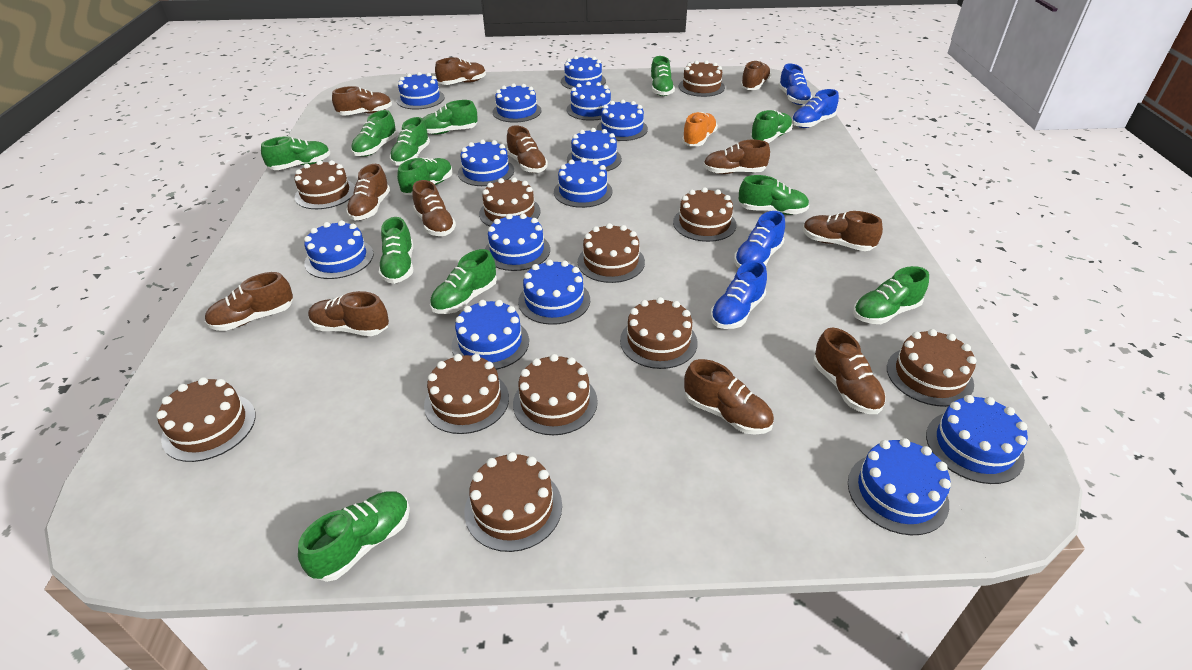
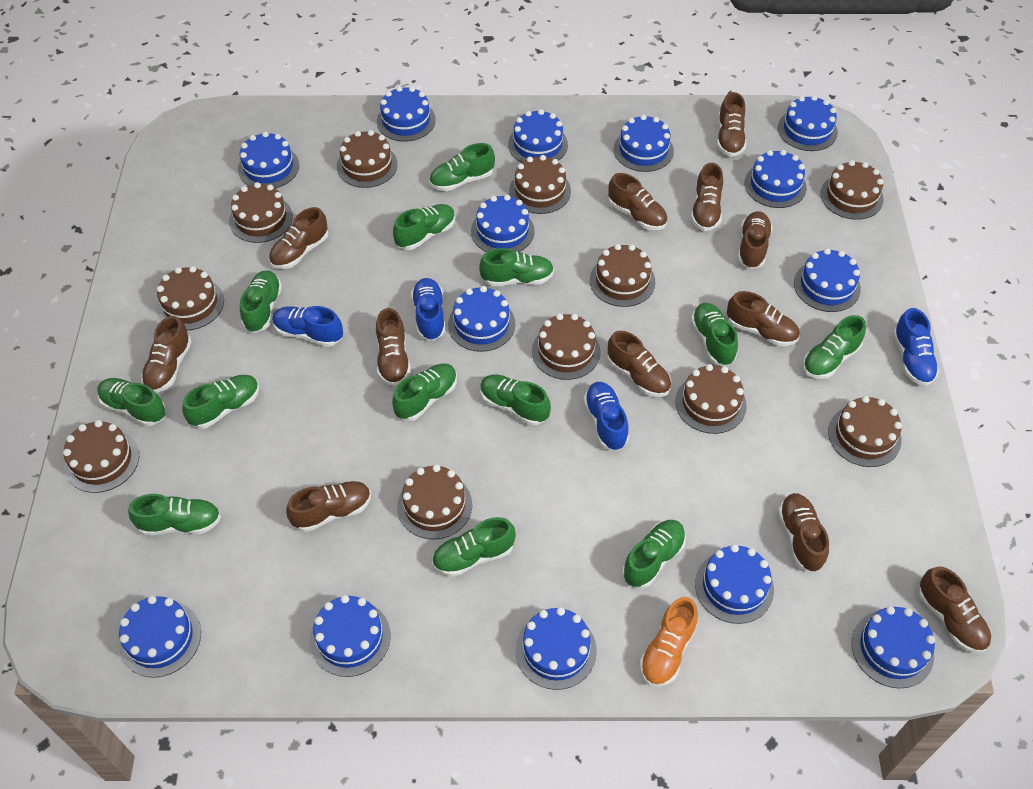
green shoe: [261,136,330,170] [298,491,410,582] [351,110,397,157] [379,217,413,284] [390,117,430,166] [397,158,453,195] [422,100,478,135] [430,249,497,314] [650,56,675,96] [738,175,810,215] [750,110,793,143] [853,266,929,324] = 12 -> [97,378,166,426] [128,494,221,536] [182,375,259,429] [240,270,282,333] [392,364,457,421] [393,204,455,250] [429,143,495,191] [432,517,516,577] [479,248,554,286] [480,375,551,425] [623,520,686,588] [691,303,738,366] [803,315,866,379] = 13

